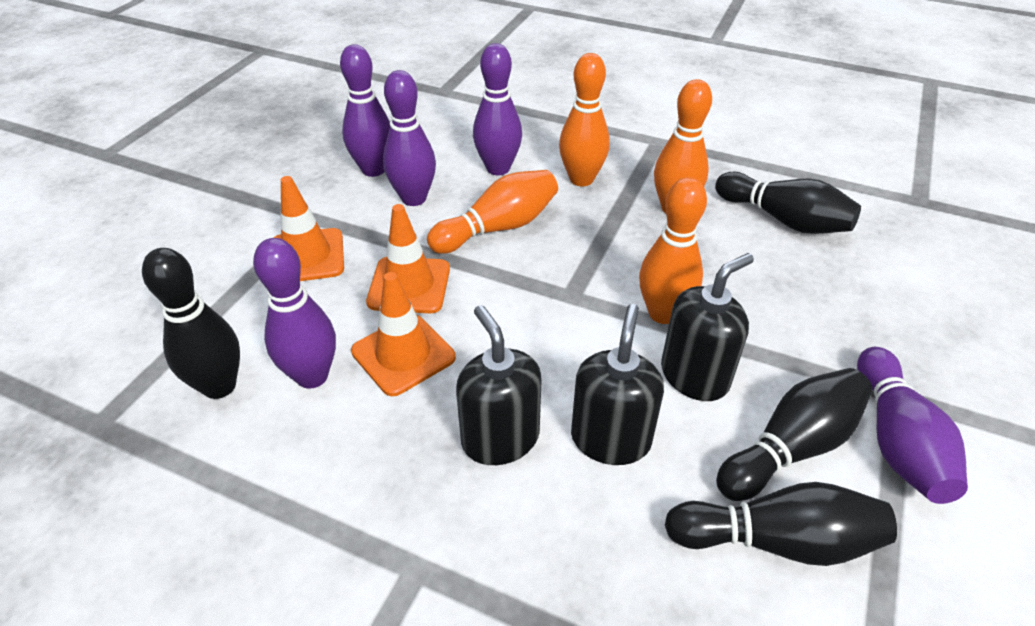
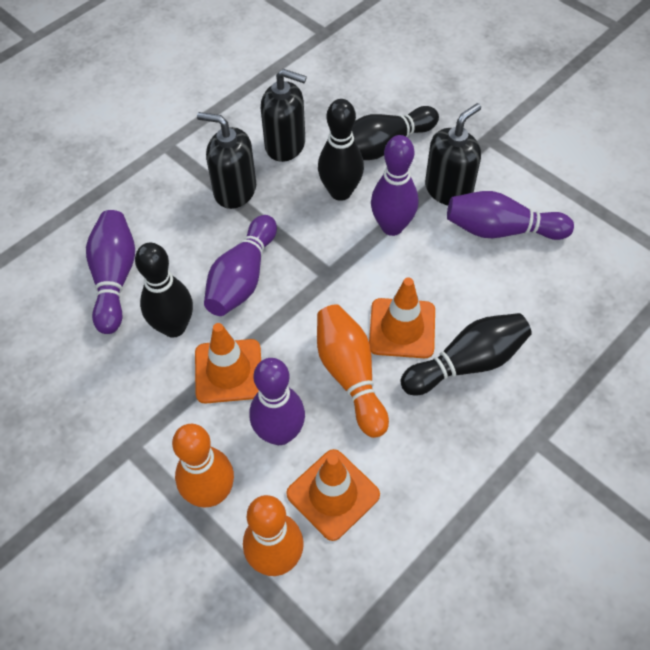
orange bowling pin: [427,170,558,254] [559,53,610,187] [639,177,707,324] [654,79,712,213] = 4 -> [172,424,234,507] [243,495,304,576] [317,304,389,438] = 3

